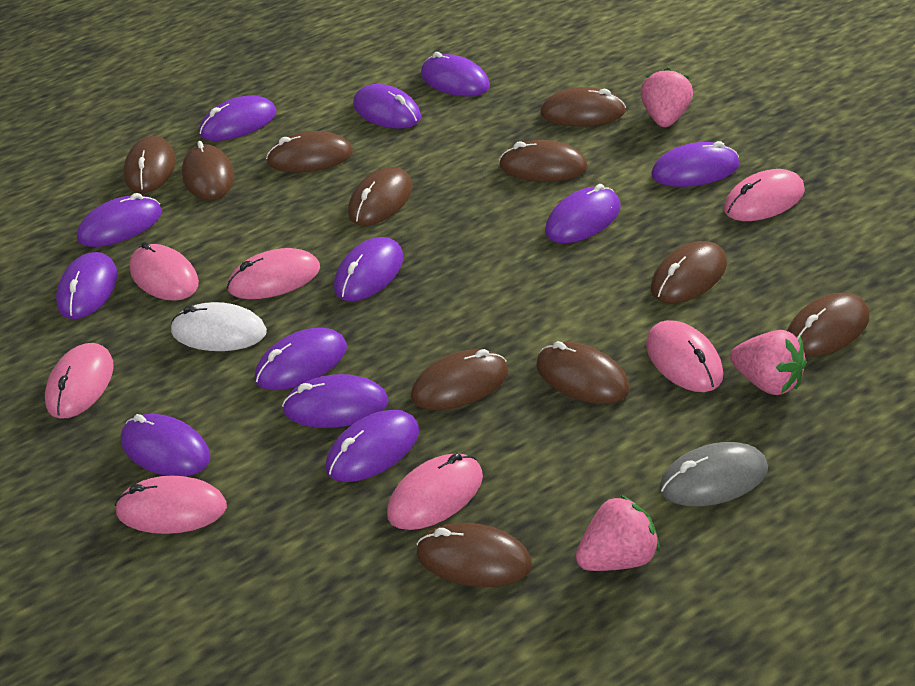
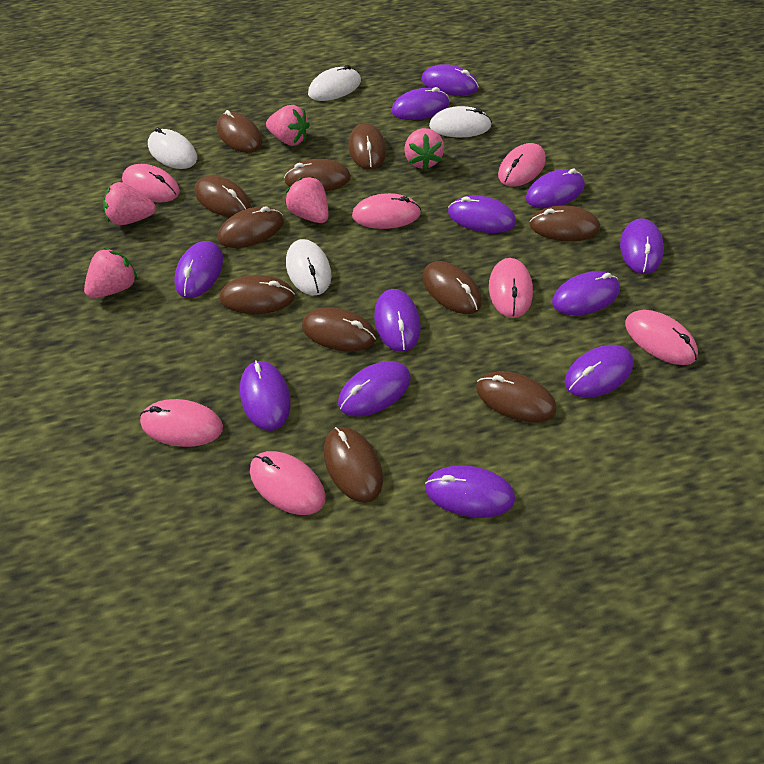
grey mouse: [659,442,768,506] = 1 -> none = 0
pink strawberry: [576,495,660,571] [641,68,693,127] [730,330,807,395] = 3 -> [84,248,137,298] [103,182,156,225] [266,105,310,146] [285,177,329,223] [404,128,444,170] = 5
white mouse: [171,302,267,351] = 1 -> [148,127,197,169] [286,239,332,295] [308,65,361,101] [429,106,492,138] = 4

